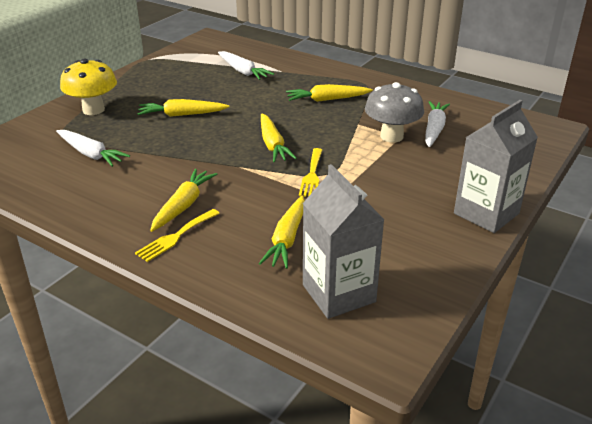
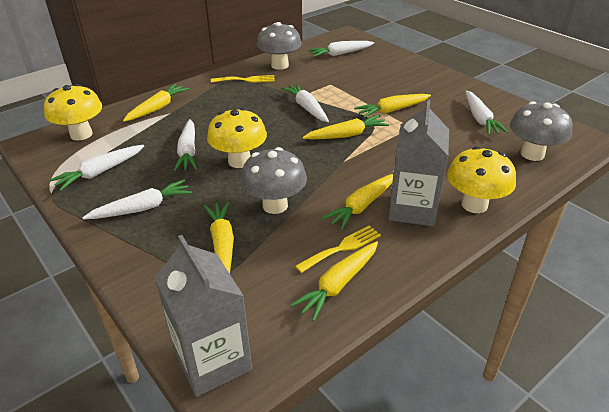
grey mushroom: [365,82,424,143] = 1 -> [240,147,307,214] [257,22,302,70] [510,101,573,161] = 3
white carrot: [56,130,130,167] [218,51,274,80] [425,101,450,147] = 3 -> [50,145,144,191] [82,180,192,219] [174,119,197,172] [281,84,329,122] [308,41,374,57] [465,90,509,135] = 6
yellow carrot: [137,99,229,117] [150,169,217,232] [259,195,305,269] [261,114,297,162] [286,84,373,102] = 5 -> [123,84,189,122] [204,202,234,274] [290,241,378,321] [302,115,389,139] [322,174,393,230] [354,94,431,118] = 6
yellow mushroom: [60,58,117,115] = 1 -> [44,84,102,141] [207,108,267,168] [447,146,516,213] = 3

